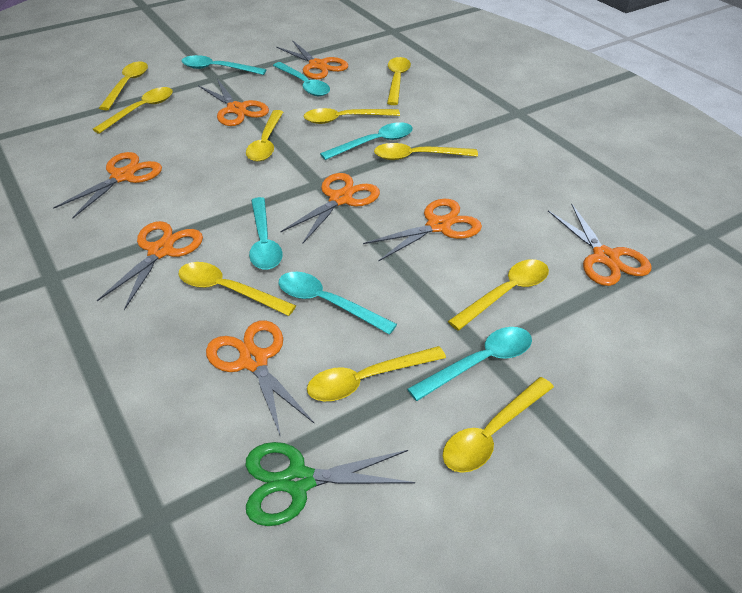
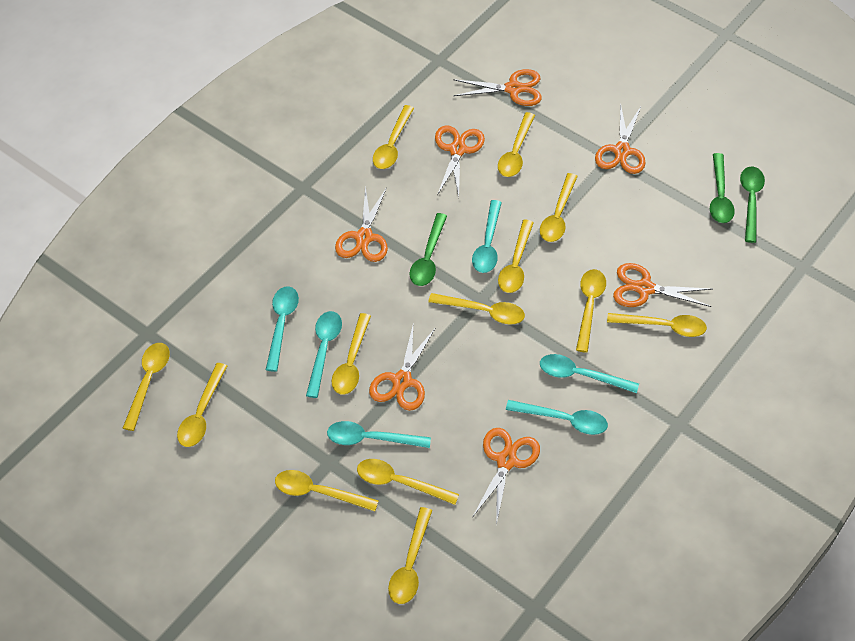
green scissors: [246,442,415,526] = 1 -> none = 0
green spoon: none = 0 -> [409,213,447,286] [710,153,735,223] [740,166,765,243] = 3
orange scissors: [53,152,162,219] [97,221,203,310] [198,79,269,126] [206,320,315,437] [276,40,348,79] [280,173,380,243] [363,199,482,261] [548,203,651,286] = 8 -> [335,185,388,262] [369,326,435,411] [435,125,485,197] [453,69,542,106] [473,428,540,525] [595,103,646,174] [613,263,712,307] = 7
yellow spoon: [92,87,173,134] [99,62,148,110] [179,262,296,316] [246,110,283,162] [304,108,400,124] [307,346,446,401] [374,143,478,160] [387,57,411,105] [443,377,554,473] [448,259,549,331] = 10 -> [123,343,170,431] [177,363,227,447] [275,470,379,511] [332,313,371,394] [357,459,459,505] [373,105,414,169] [388,507,432,604] [428,293,525,325] [498,112,535,177] [498,220,534,293] [540,173,578,242] [576,269,606,353] [607,313,707,337] = 13

